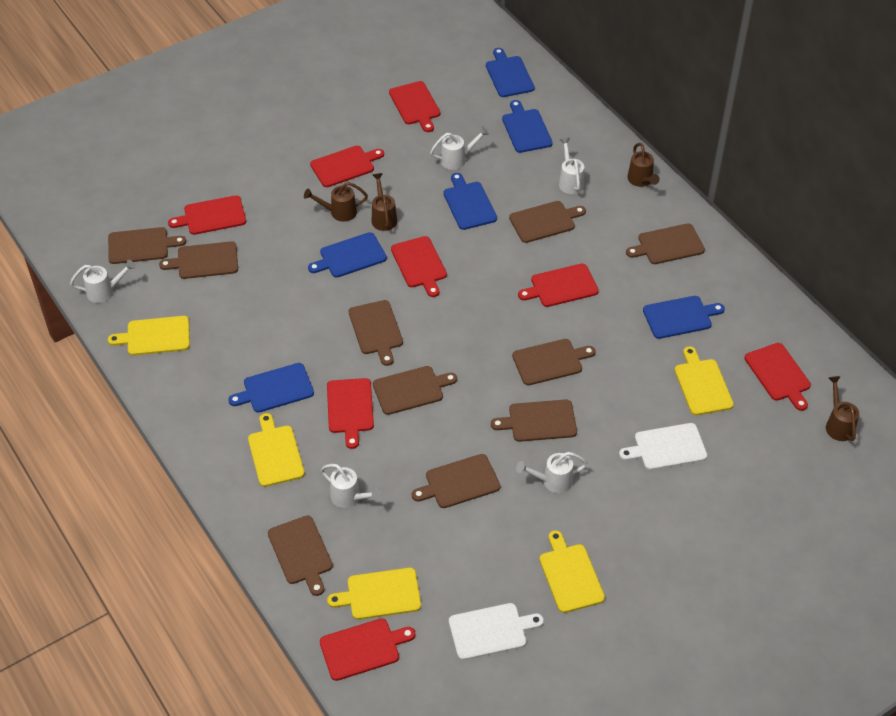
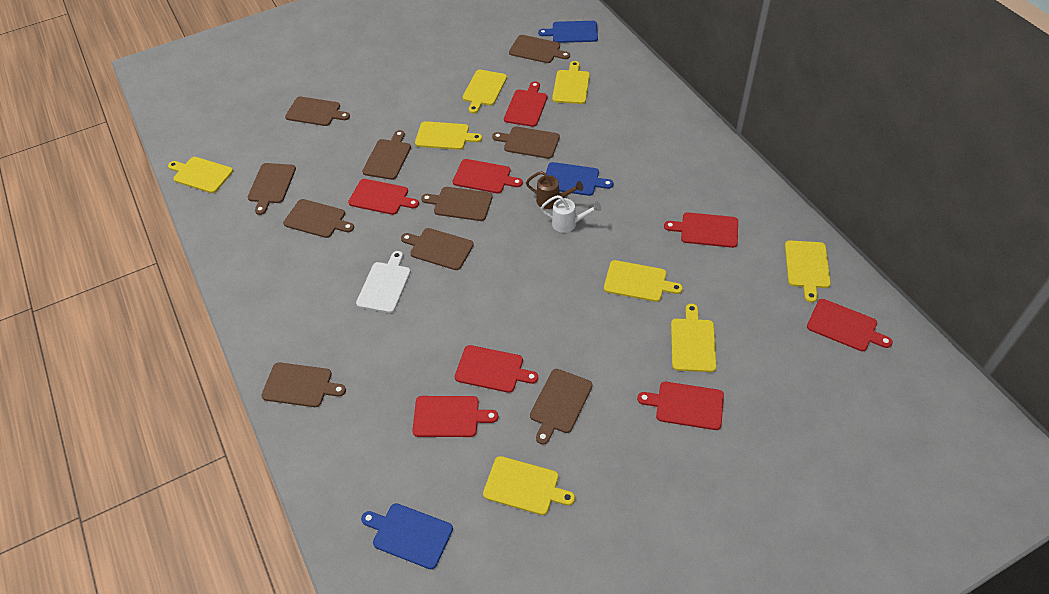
blue cutting board: [228,363,314,413] [308,232,387,277] [443,173,497,230] [486,48,535,97] [502,100,553,153] [643,296,725,339] = 6 -> [361,503,453,569] [538,21,598,43] [546,162,613,196] = 3
brown watering can: [304,182,368,222] [372,173,397,231] [627,143,660,187] [826,376,859,441] = 4 -> [526,171,583,209] = 1
white cutting board: [449,603,544,660] [619,423,707,470] = 2 -> [356,251,411,313] = 1
white watering can: [70,260,136,303] [321,464,382,508] [430,127,489,170] [516,452,588,493] [559,138,584,194] = 5 -> [541,195,601,233] = 1
yellow cutting board: [108,316,190,355] [248,413,305,487] [327,568,421,620] [539,530,605,613] [675,346,734,415] = 5 -> [168,157,233,193] [415,121,482,150] [462,70,507,114] [483,456,575,515] [552,61,590,104] [604,260,683,302] [671,304,717,372] [785,240,831,303] = 8

